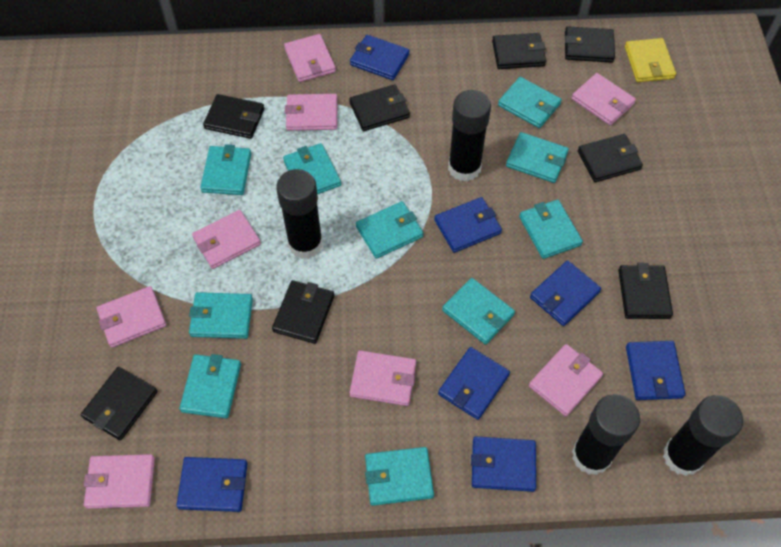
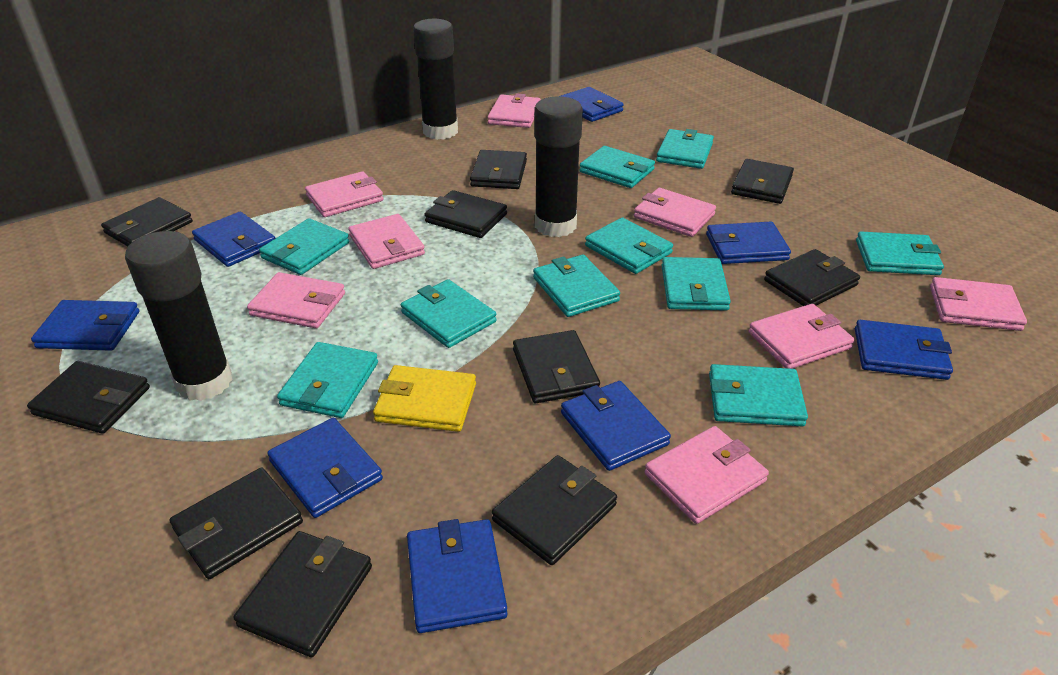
black glue stick: [276,169,323,259] [448,90,491,182] [572,394,640,475] [663,395,743,476] = 4 -> [125,231,233,401] [413,19,458,140] [534,97,583,237] = 3
black wallet: [81,367,157,440] [203,94,264,139] [272,280,334,344] [349,84,410,131] [492,33,546,69] [565,26,615,63] [578,134,643,182] [618,263,673,319] = 8 -> [27,361,150,434] [101,197,193,246] [169,467,303,579] [234,531,372,657] [424,190,507,238] [470,150,527,189] [492,455,617,565] [513,330,600,403] [731,159,794,204] [764,249,860,306] = 10
blue wallet: [176,457,247,512] [350,35,409,80] [434,197,502,253] [438,347,510,420] [471,436,536,492] [530,260,601,326] [626,341,686,400] = 7 -> [31,300,139,351] [192,212,276,267] [267,418,383,518] [407,519,507,633] [559,87,624,122] [561,381,671,471] [706,222,791,264] [855,320,953,380] = 8

